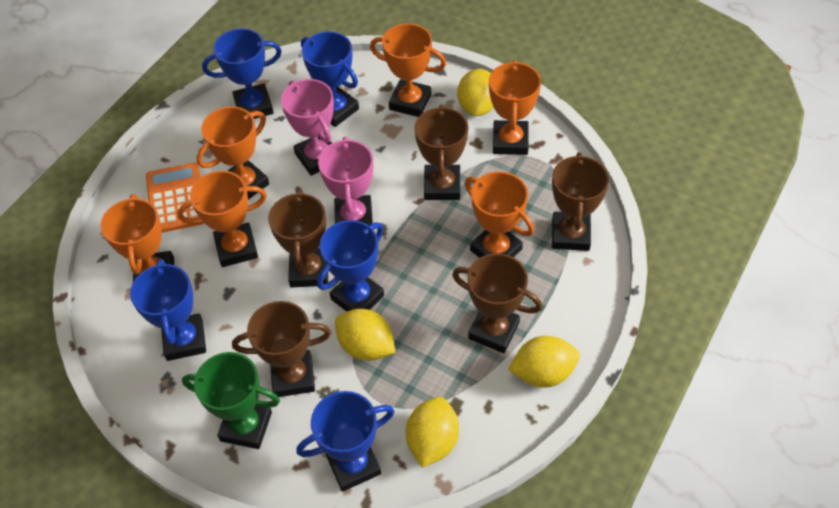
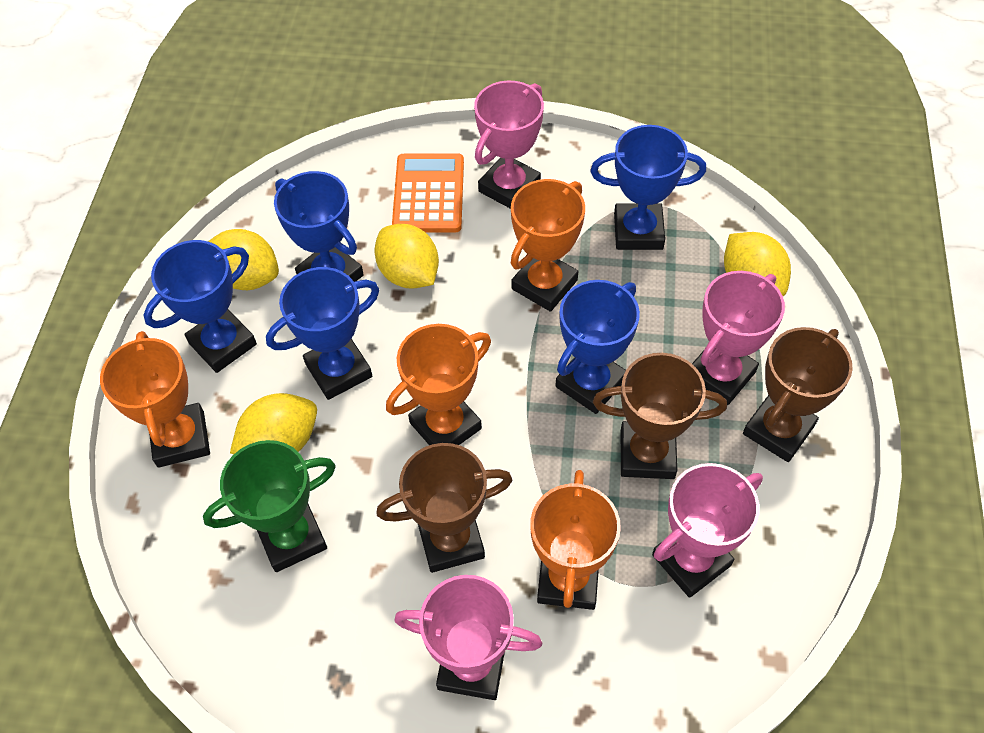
brown trophy: [232,301,331,397] [268,189,328,288] [414,104,468,200] [452,253,542,353] [552,152,609,251] = 5 -> [376,443,512,573] [593,353,727,479] [743,327,853,462] = 3
orange trophy: [101,194,174,282] [177,171,267,267] [197,107,269,200] [370,23,446,117] [465,171,534,258] [489,60,541,155] = 6 -> [100,331,210,468] [386,324,491,445] [511,179,585,312] [530,470,621,610] = 4
pink trophy: [281,79,334,176] [318,136,373,225] = 2 -> [394,575,542,700] [474,81,544,209] [652,463,763,598] [692,271,785,405] = 4

